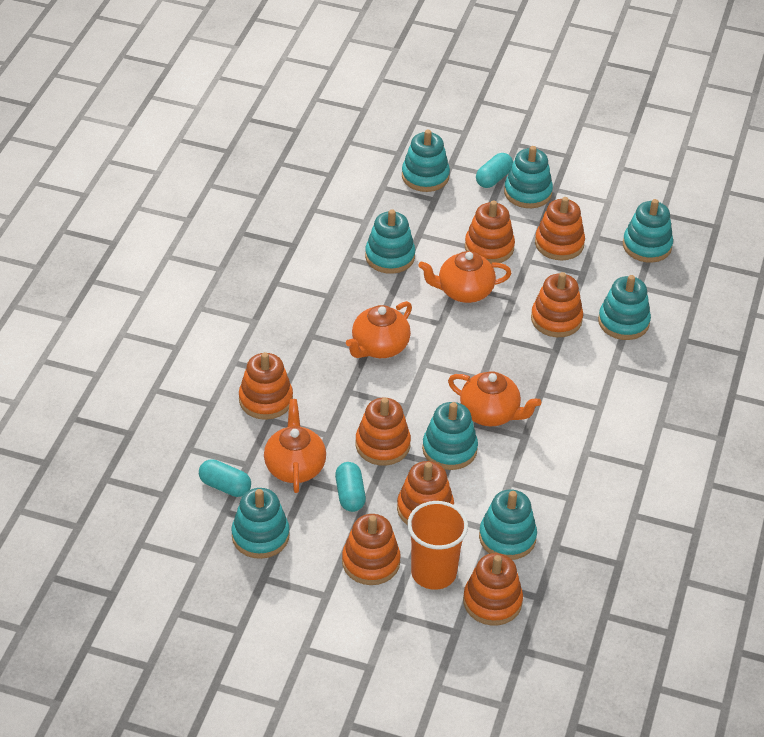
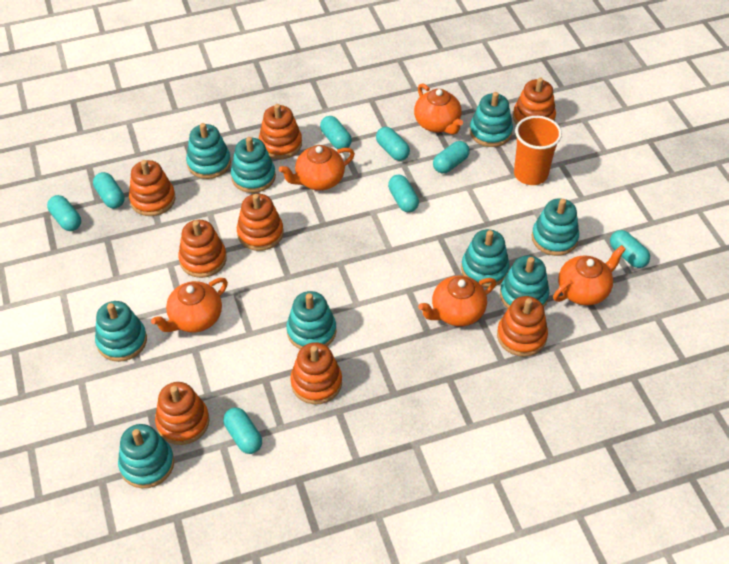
orange teapot: [264,399,326,493] [346,301,412,358] [418,251,512,303] [448,371,541,426] = 4 -> [151,278,228,332] [279,145,355,190] [414,83,463,135] [418,275,496,326] [553,245,626,305] = 5
turquoise capsule: [199,459,251,497] [335,462,366,512] [476,153,513,188] = 3 -> [47,195,81,231] [93,172,125,208] [223,408,262,454] [320,116,352,149] [376,127,410,161] [388,175,419,212] [433,141,470,173] [610,230,650,268] = 8
turquoise stacking toy: [231,488,290,559] [365,209,415,274] [402,130,450,192] [422,402,478,470] [479,490,537,560] [504,146,553,208] [598,275,651,340] [623,199,673,263] = 8 -> [95,301,147,362] [118,424,174,488] [186,123,231,179] [231,137,276,193] [286,291,337,349] [461,229,510,288] [469,92,513,147] [500,256,549,308] [532,198,579,256] = 9

